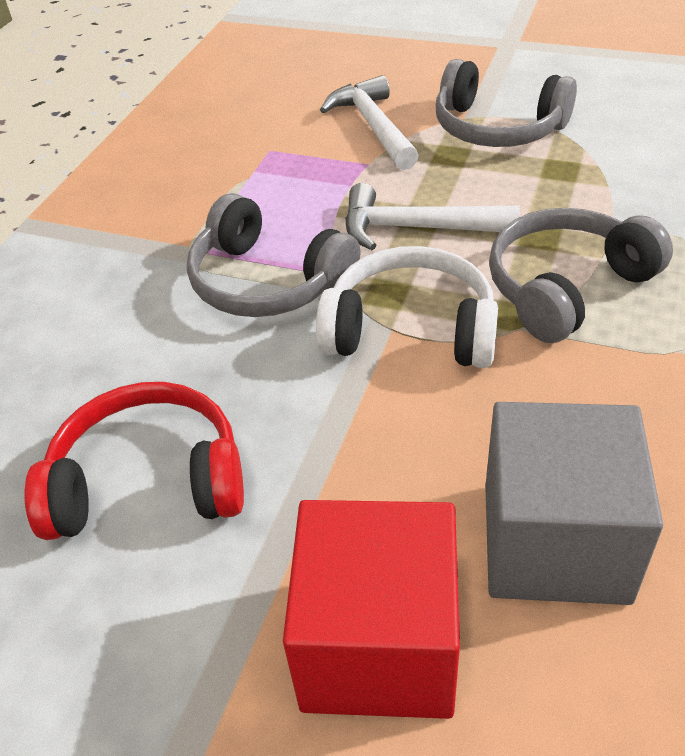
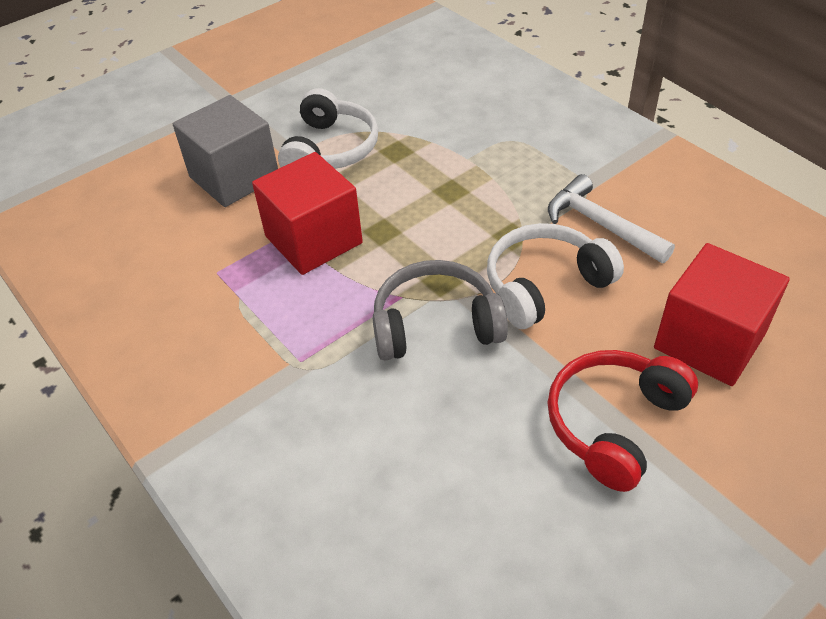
grey headphones: [187,193,360,317] [436,59,577,147] [489,208,673,343] = 3 -> [372,260,508,361] = 1
red cube: [283,500,460,719] = 1 -> [252,152,363,275] [654,243,790,386] = 2
white hammer: [320,75,419,170] [345,183,520,250] = 2 -> [548,174,675,263] = 1
white headphones: [316,246,498,368] = 1 -> [278,88,378,169] [487,223,624,329] = 2

